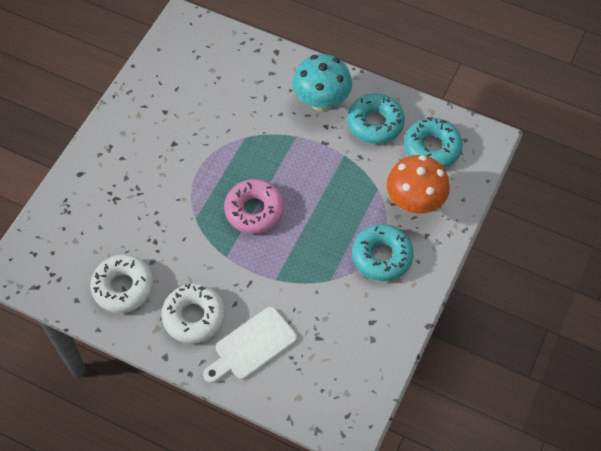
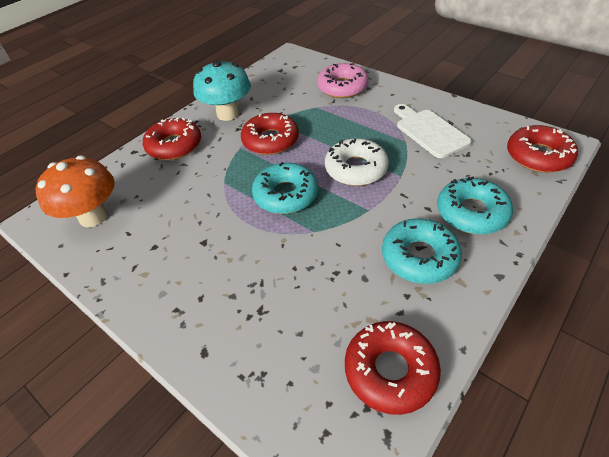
red donut: none = 0 -> [143,118,201,160] [241,113,299,155] [345,321,441,415] [507,125,578,173] = 4
white donut: [90,254,154,313] [161,283,225,344] = 2 -> [325,138,389,186] = 1

